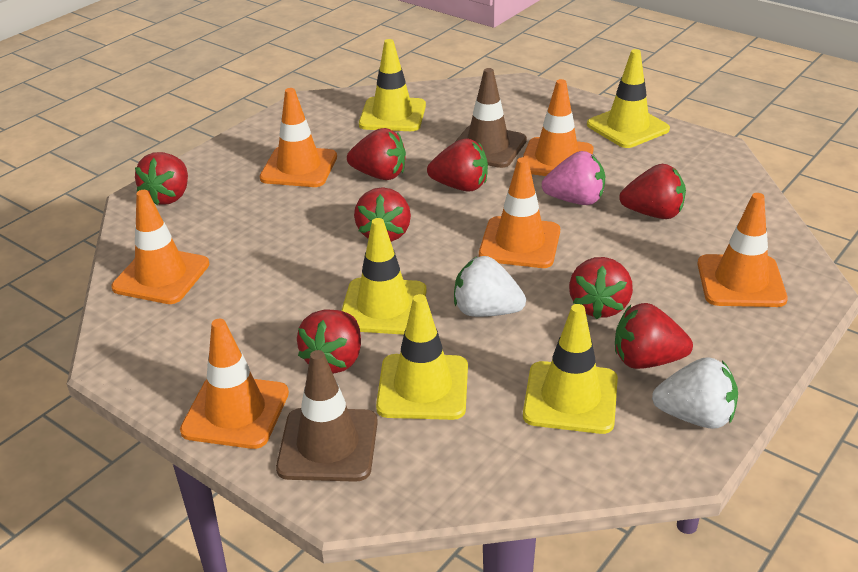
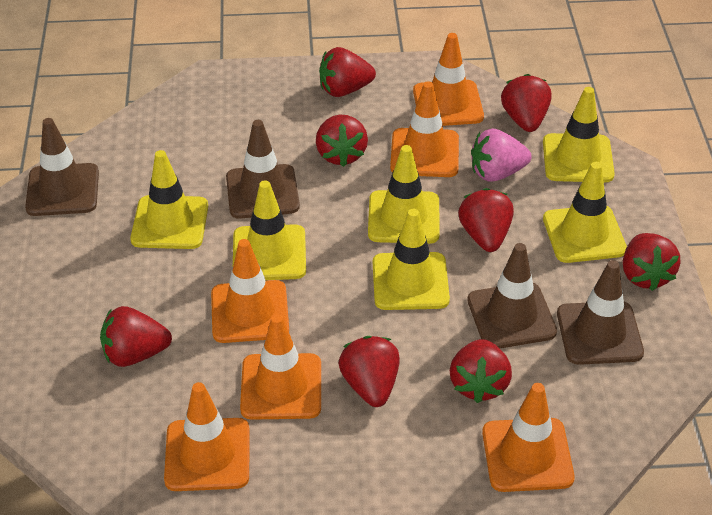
brown traffic cone: [276,350,378,482] [454,68,527,168] = 2 -> [25,118,99,216] [226,120,300,219] [467,243,557,348] [557,260,644,365] = 4
white strawberry: [454,256,526,317] [652,357,738,429] = 2 -> none = 0
yellow traffic cone: [341,218,427,335] [359,39,426,131] [376,294,468,420] [523,304,618,434] [587,49,670,148] = 5 -> [130,150,208,249] [233,180,306,280] [368,145,440,244] [373,209,450,310] [543,87,615,182] [543,162,627,263] = 6

